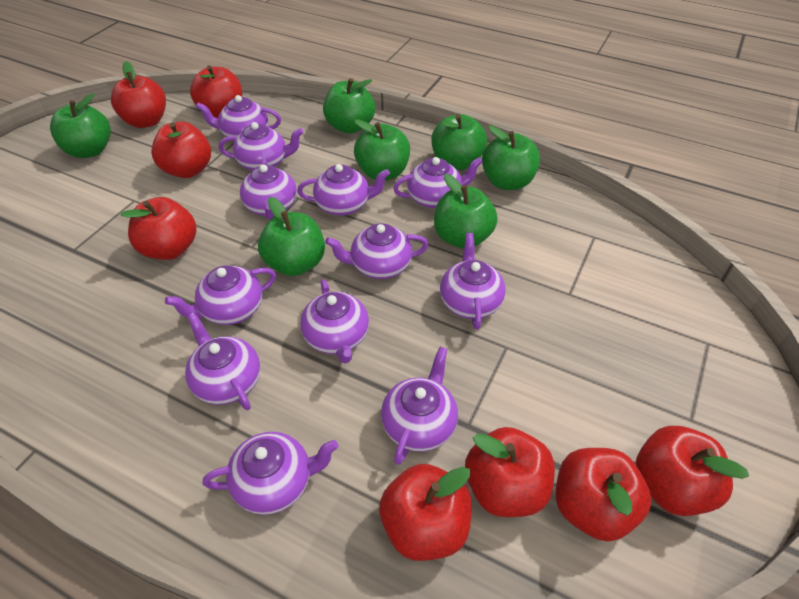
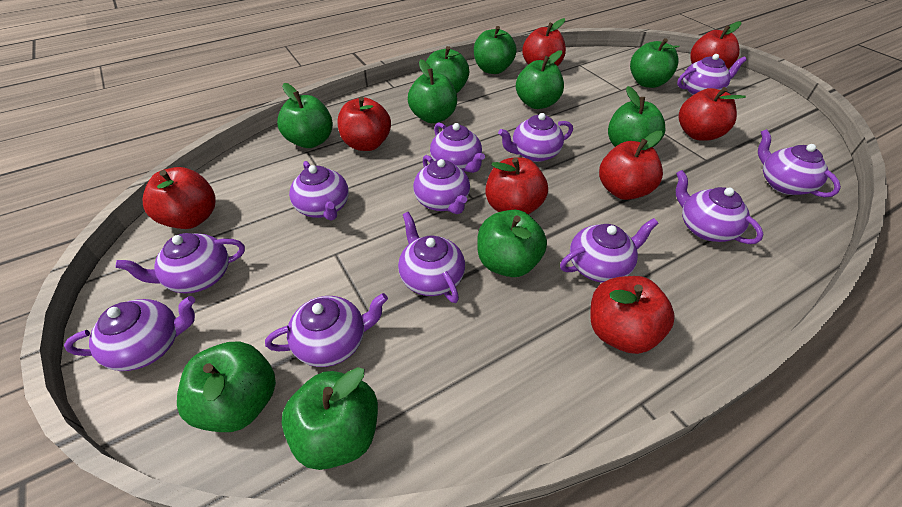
green apple: [50,93,111,158] [258,197,325,276] [323,78,375,134] [354,119,410,180] [431,114,487,170] [434,174,498,249] [482,125,540,190] = 7 -> [177,342,276,432] [277,83,333,148] [281,367,378,470] [408,60,457,123] [426,46,469,94] [474,26,516,74] [477,210,547,277] [516,50,564,109] [608,86,665,147] [630,38,680,88] = 10

